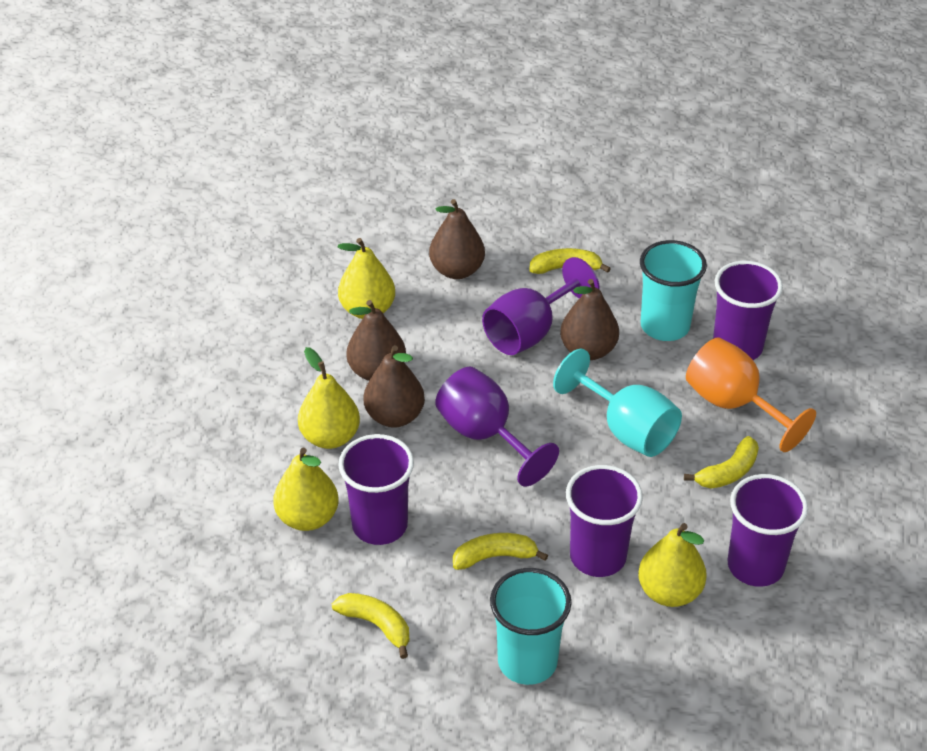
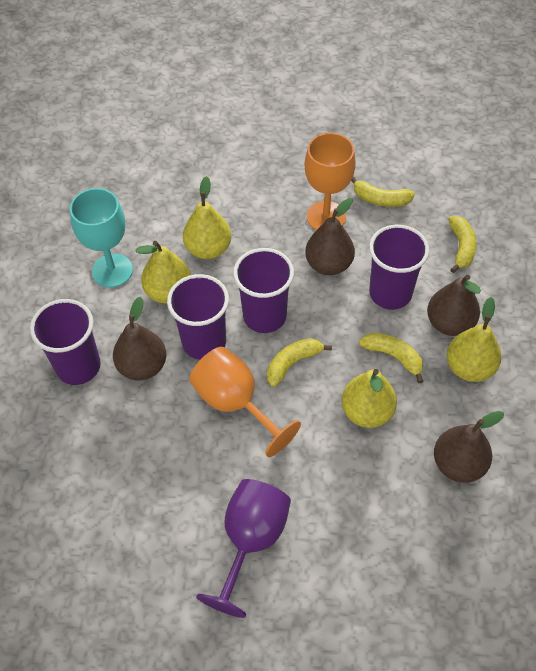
orange goblet: [686,337,816,452] = 1 -> [189,347,301,457] [305,133,356,230] = 2
purple goblet: [435,367,559,487] [482,257,600,355] = 2 -> [196,479,291,618] = 1
turquoise cup: [490,568,572,685] [640,240,707,341] = 2 -> none = 0

